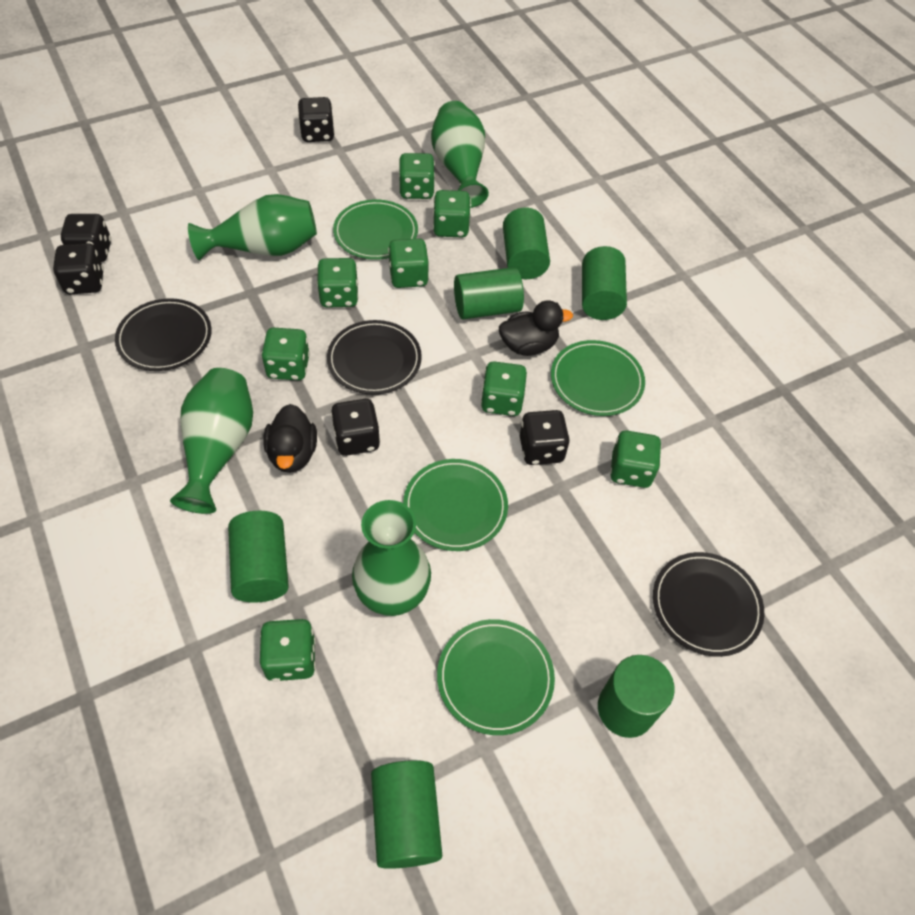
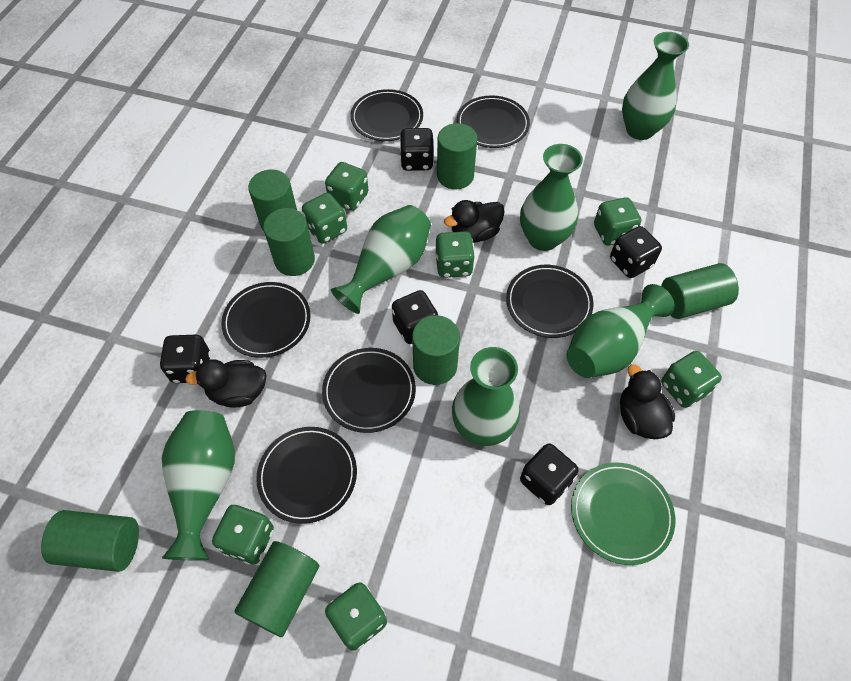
black duck: [263,404,317,473] [499,301,573,356] = 2 -> [185,359,267,407] [444,200,505,243] [620,364,675,439] = 3
black plate: [115,298,212,371] [327,320,422,395] [653,552,764,657] = 3 -> [221,282,311,358] [256,427,357,524] [322,348,416,433] [351,89,423,141] [457,95,530,148] [506,265,594,338] = 6
green cylinder: [228,511,289,603] [371,760,442,869] [454,267,524,320] [503,208,550,279] [582,246,627,320] [598,655,675,738] = 6 -> [41,510,139,572] [234,541,319,637] [248,169,297,231] [263,208,315,276] [412,315,460,385] [437,123,477,189] [661,263,739,319] = 7
green dice: [260,619,316,682] [261,328,310,380] [317,258,359,308] [388,238,429,288] [399,153,435,199] [433,190,471,237] [481,362,527,416] [610,430,661,488] = 8 -> [212,505,274,565] [302,193,347,244] [325,162,369,211] [325,583,387,651] [435,231,475,278] [594,197,641,245] [661,351,722,408] = 7
green plate: [333,199,418,260] [403,459,508,551] [437,619,555,735] [551,340,645,416] = 4 -> [571,462,675,565] = 1
green vase: [170,368,253,514] [188,194,317,261] [352,500,431,616] [431,101,489,208] = 4 -> [162,410,235,560] [331,205,431,314] [452,347,520,446] [520,144,583,251] [567,284,675,378] [622,32,689,140] = 6

